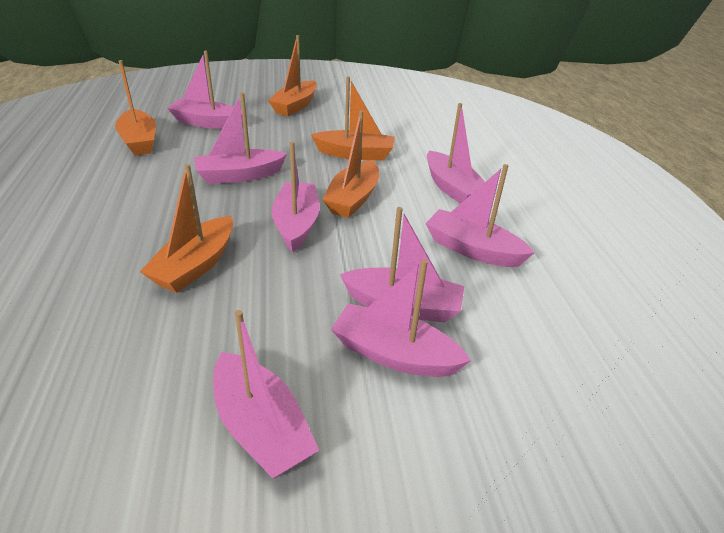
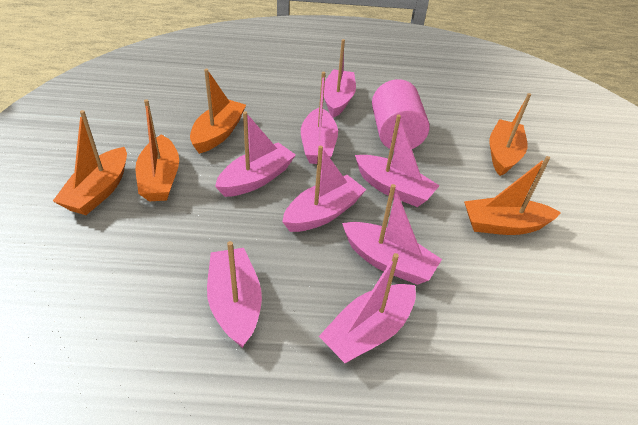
pink cylinder: none = 0 -> [372,79,430,150] = 1

